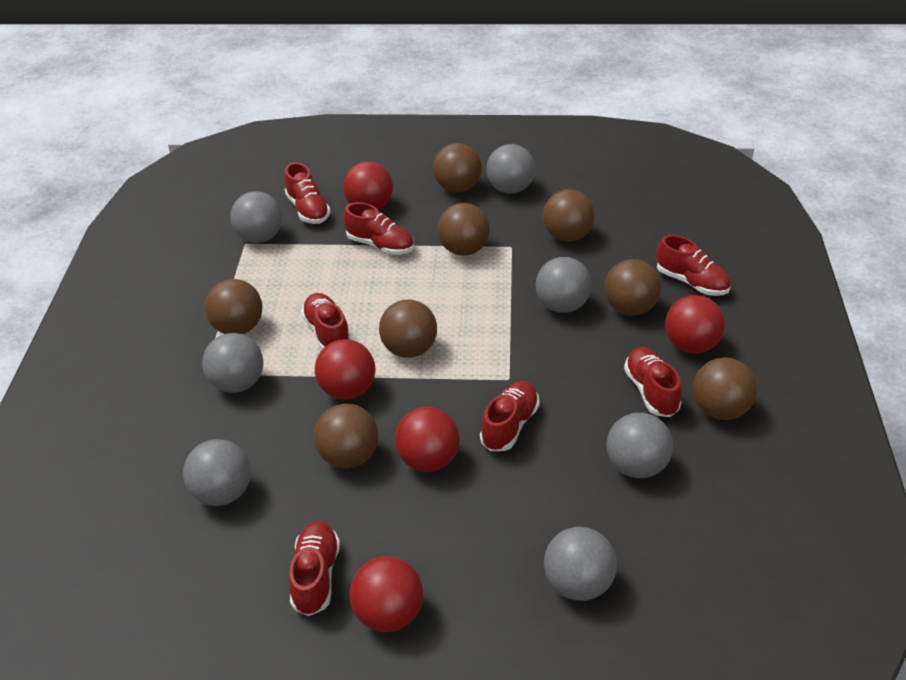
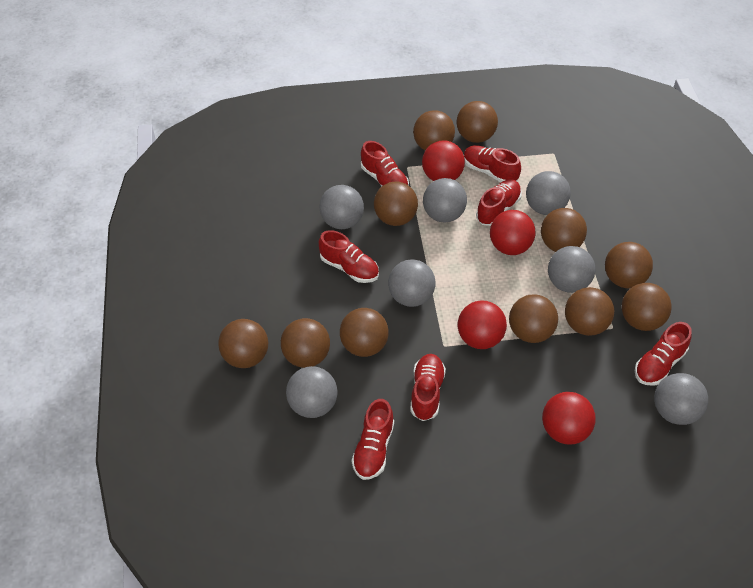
brown ball: [205,279,262,334] [314,404,378,468] [379,300,437,358] [433,143,482,193] [437,203,490,256] [543,189,595,242] [604,259,661,316] [693,357,757,420] = 8 -> [218,319,268,368] [281,318,330,368] [340,308,389,357] [374,182,418,226] [413,110,455,150] [457,101,498,143] [509,294,558,343] [541,208,587,252] [565,287,614,336] [605,242,653,288] [622,283,672,331] = 11
red ball: [315,339,375,400] [343,161,393,210] [349,556,423,632] [395,407,460,472] [665,295,725,354] = 5 -> [422,141,465,181] [458,301,507,349] [490,210,535,255] [542,392,596,444] = 4

